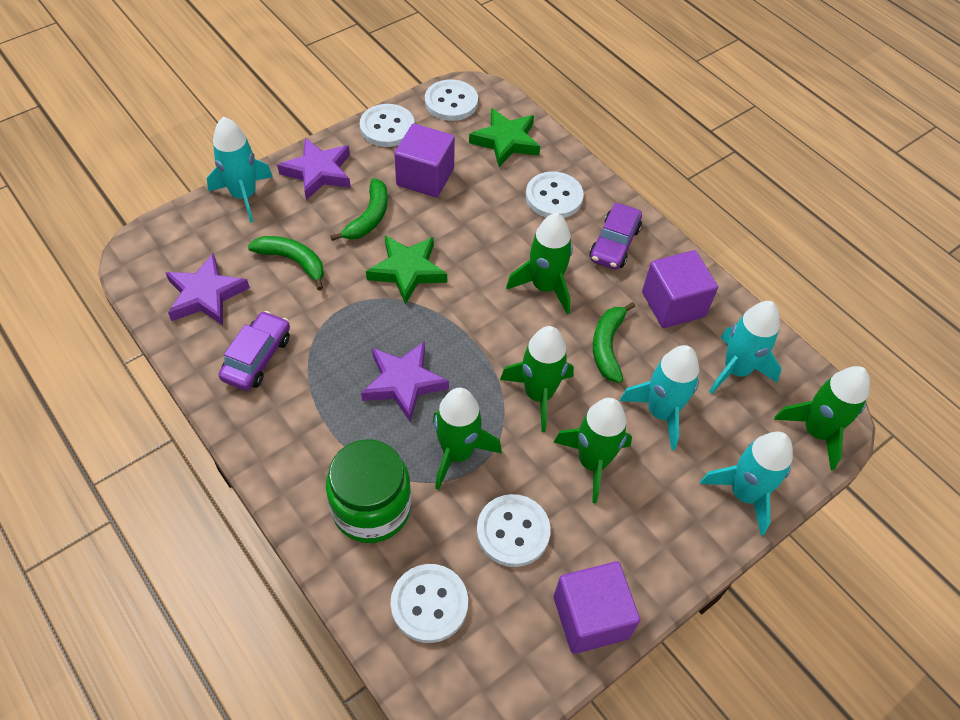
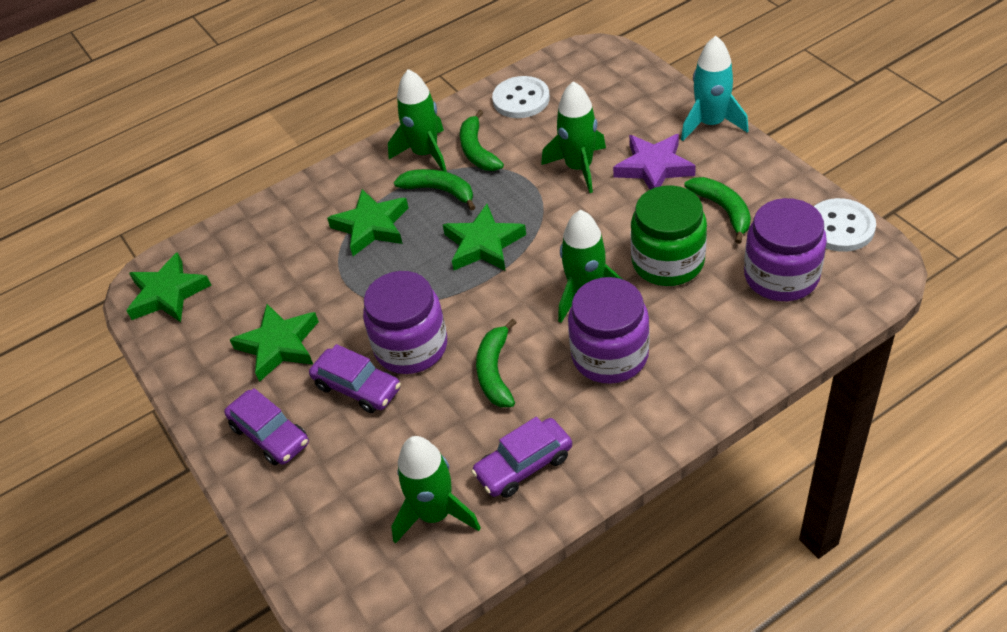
green banana: [248,236,324,290] [330,178,388,241] [593,302,635,383] = 3 -> [394,169,475,211] [460,110,504,171] [476,319,517,407] [684,177,751,244] = 4
green rocket: [433,388,502,490] [500,326,574,432] [506,213,573,314] [554,398,632,503] [774,366,870,470] = 5 -> [388,69,447,172] [391,436,481,544] [541,81,606,193] [558,210,622,323] = 4
green star: [366,236,447,305] [469,108,540,167] = 2 -> [126,252,212,322] [229,304,319,382] [327,189,409,256] [443,204,526,271] = 4
purple car: [219,311,290,391] [589,203,642,269] = 2 -> [224,388,309,465] [309,344,401,413] [471,417,572,498] = 3
purple cube: [394,124,455,197] [554,561,640,654] [642,250,718,328] = 3 -> none = 0
purple jar: none = 0 -> [363,271,447,374] [568,277,649,384] [744,198,827,301] = 3
purple star: [165,253,250,325] [277,138,351,200] [361,341,449,421] = 3 -> [613,134,696,190] = 1
turquoise rocket: [207,116,273,223] [620,345,699,450] [700,431,793,536] [709,301,782,394] = 4 -> [681,36,749,141] = 1
white button: [360,104,415,147] [391,564,468,643] [425,79,478,121] [477,494,551,567] [526,172,584,218] = 5 -> [492,76,550,118] [814,198,876,252] = 2

